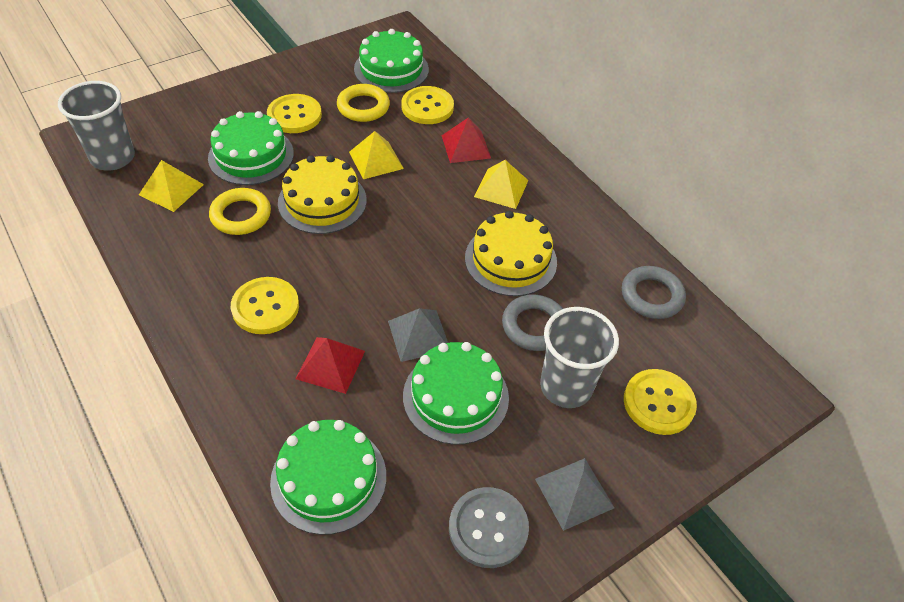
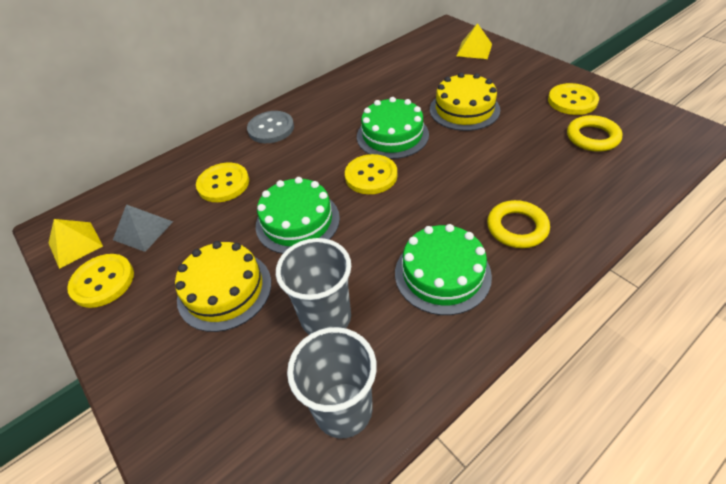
green cake: [208,111,294,185] [270,420,386,535] [354,29,429,93] [403,342,509,445] = 4 -> [256,177,340,254] [357,97,429,159] [395,224,492,315] = 3
grey pyramid: [388,308,448,362] [535,458,614,531] = 2 -> [113,204,173,252] = 1
grey ring: [502,294,563,351] [622,266,686,319] = 2 -> none = 0
red pyramid: [296,337,365,394] [442,118,491,163] = 2 -> none = 0
yellow pyramid: [139,160,204,212] [349,131,404,179] [474,160,529,209] = 3 -> [49,219,103,269] [457,23,492,59] = 2

